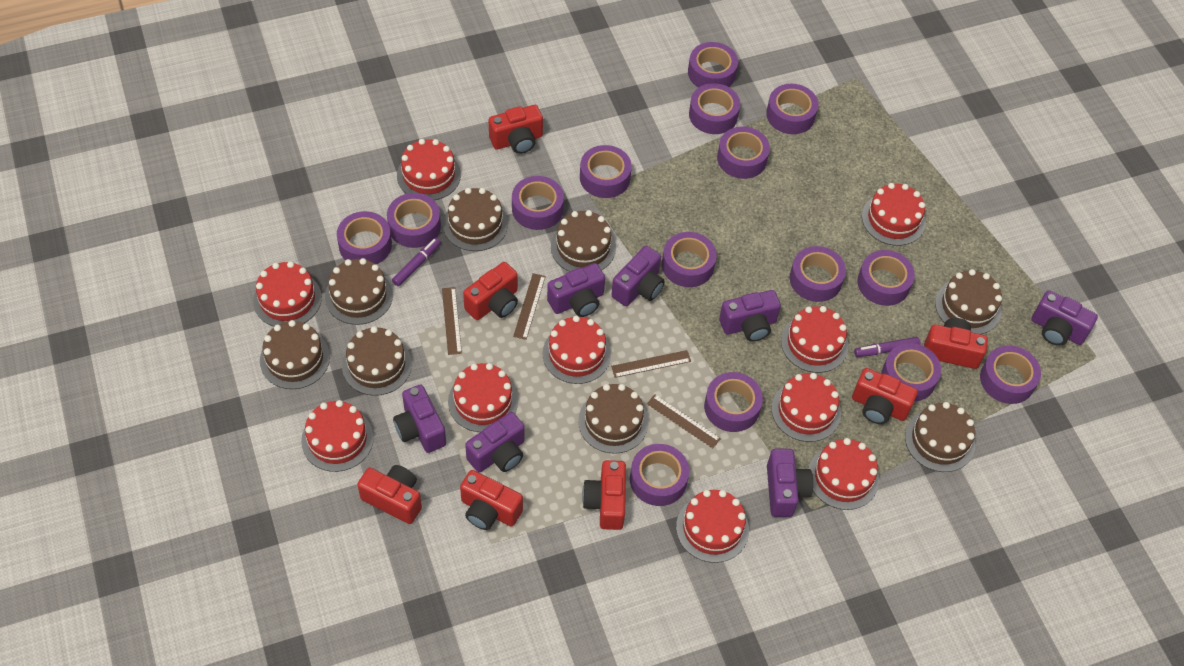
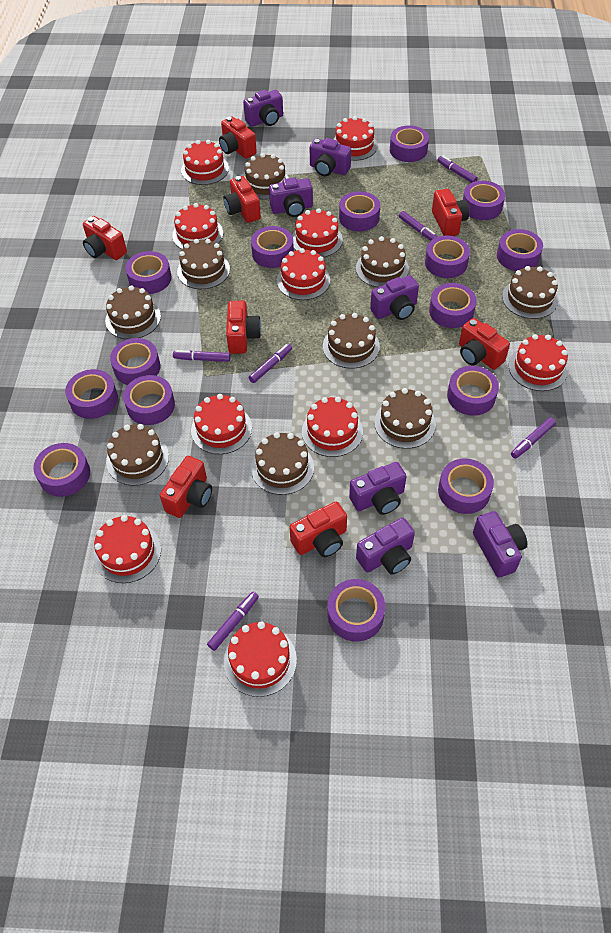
brown cake: [260,320,330,389] [325,258,393,325] [342,326,412,396] [443,188,508,251] [551,210,616,272] [578,384,649,454] [905,402,975,472] [935,269,1002,334] = 8 -> [105,286,161,339] [106,424,169,486] [177,239,230,289] [244,153,289,199] [251,432,314,495] [323,313,380,369] [356,236,409,287] [374,388,436,449] [502,266,558,319] = 9
brown ruler: [442,287,462,355] [513,273,546,340] [611,350,691,378] [647,394,721,448] = 4 -> none = 0
purple marker: [392,238,441,286] [854,337,920,357] = 2 -> [173,350,230,362] [207,592,259,651] [249,344,292,383] [399,211,438,240] [438,156,478,183] [511,417,556,459] = 6
red camera: [357,465,422,524] [460,470,523,530] [463,262,518,320] [489,105,543,154] [582,460,626,530] [852,368,918,424] [924,318,988,369] = 7 -> [83,216,127,260] [160,456,212,518] [219,117,257,159] [223,176,261,223] [226,301,261,354] [289,502,347,557] [432,189,469,236] [459,318,510,370] = 8

